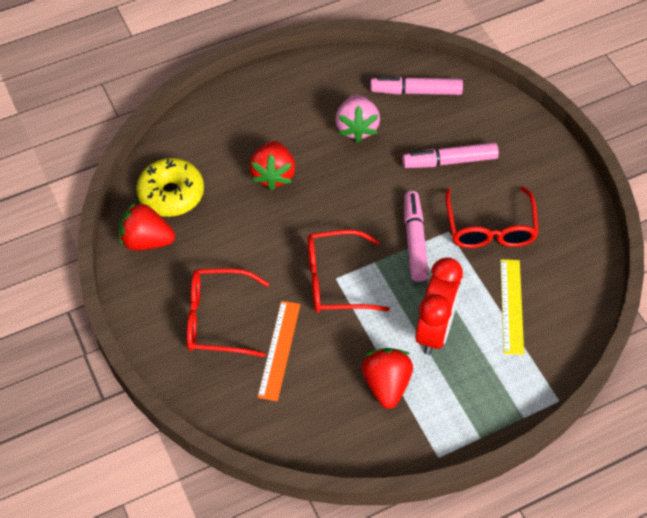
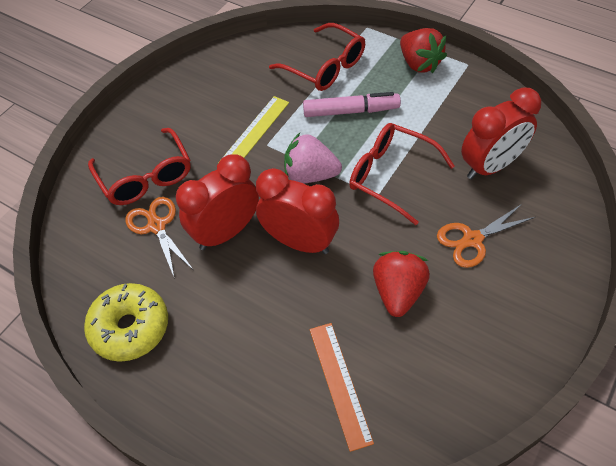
orange scissors: none = 0 -> [125,197,193,279] [437,203,535,268] = 2
pink marker: [370,77,463,95] [402,142,499,168] [404,191,429,282] = 3 -> [303,92,401,117] = 1
red clock: [415,257,463,355] = 1 -> [176,154,259,250] [256,168,339,254] [461,88,541,180] = 3
red strawberry: [119,202,175,251] [249,141,295,190] [362,348,413,409] = 3 -> [373,251,430,317] [400,28,447,74] = 2

